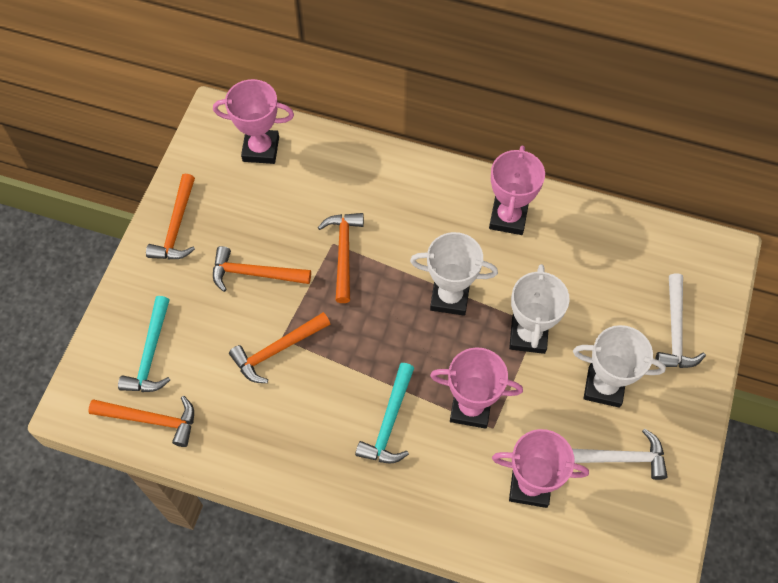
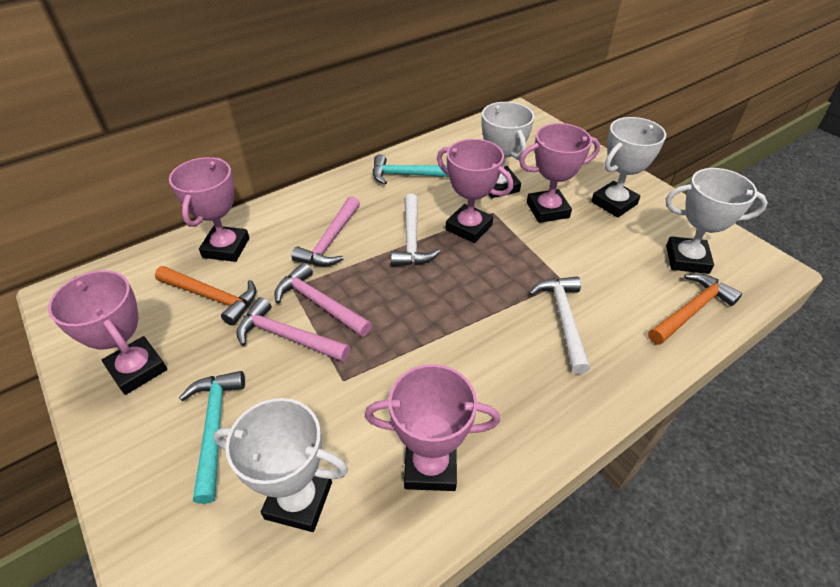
orange hammer: [88,396,194,447] [146,174,195,259] [213,246,311,292] [229,312,330,383] [318,213,364,303] = 5 -> [155,266,256,326] [648,273,742,345] = 2
pink hammer: none = 0 -> [236,297,350,362] [274,262,372,337] [292,196,360,266] = 3
pink trophy: [213,79,294,164] [430,347,523,429] [489,146,545,235] [492,429,589,508] = 4 -> [48,270,167,395] [169,157,249,262] [365,364,500,491] [437,139,513,243] [519,123,600,223] = 5
white trophy: [410,232,498,316] [509,264,570,354] [573,325,666,408] = 3 -> [213,398,348,532] [481,102,534,198] [591,117,666,218] [666,168,768,274] = 4

